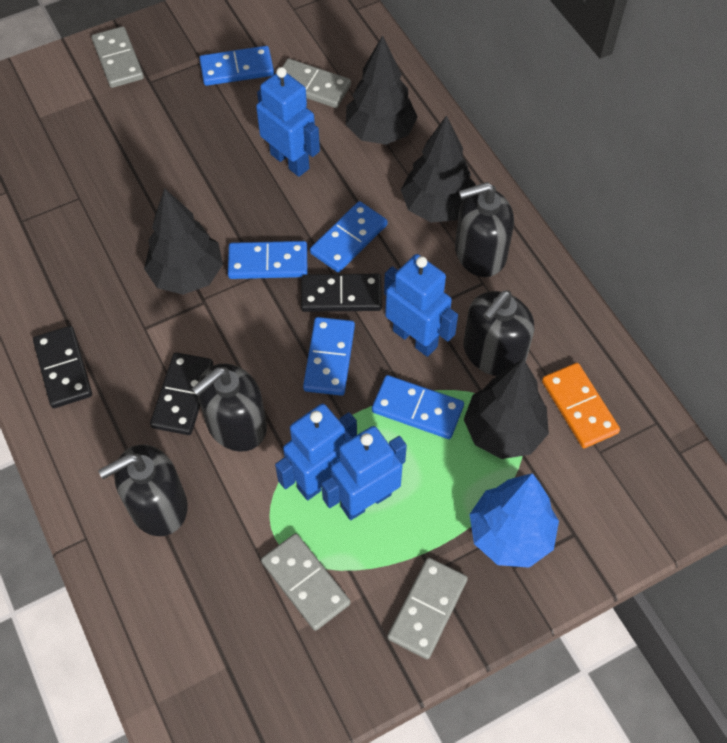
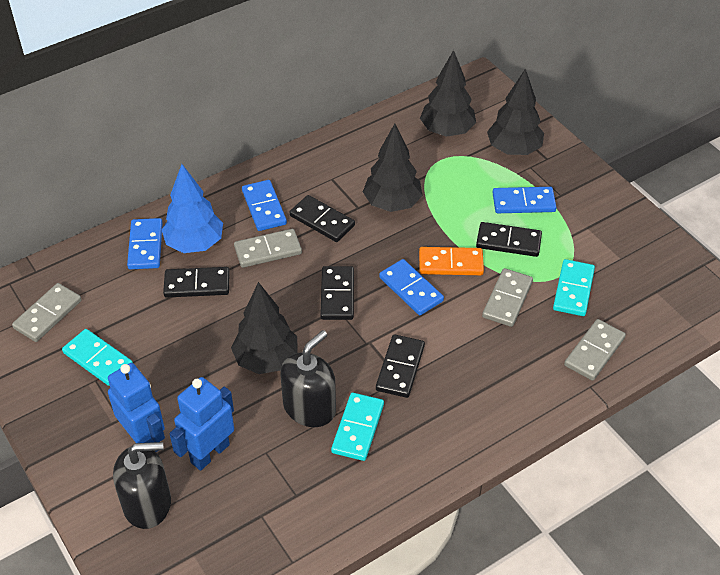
black domino: [33,326,92,408] [150,352,213,435] [301,274,382,312] = 3 -> [163,267,230,298] [290,195,355,242] [320,266,354,320] [376,334,425,398] [476,222,542,257] = 5
black soap dispenser: [98,444,188,536] [192,364,267,452] [455,182,514,277] [463,290,535,376] = 4 -> [113,442,171,529] [280,330,336,427] = 2
blue domino: [199,46,274,86] [228,241,307,279] [303,317,355,396] [310,201,388,273] [372,375,464,439] = 5 -> [127,218,163,269] [242,180,287,231] [379,259,444,315] [493,187,557,213] = 4
blue robot: [256,67,320,177] [275,404,357,500] [321,426,407,520] [384,254,458,357] = 4 -> [108,363,165,452] [169,377,234,471] = 2
turquoise domino: none = 0 -> [62,329,133,386] [331,393,384,461] [553,259,595,316] = 3

